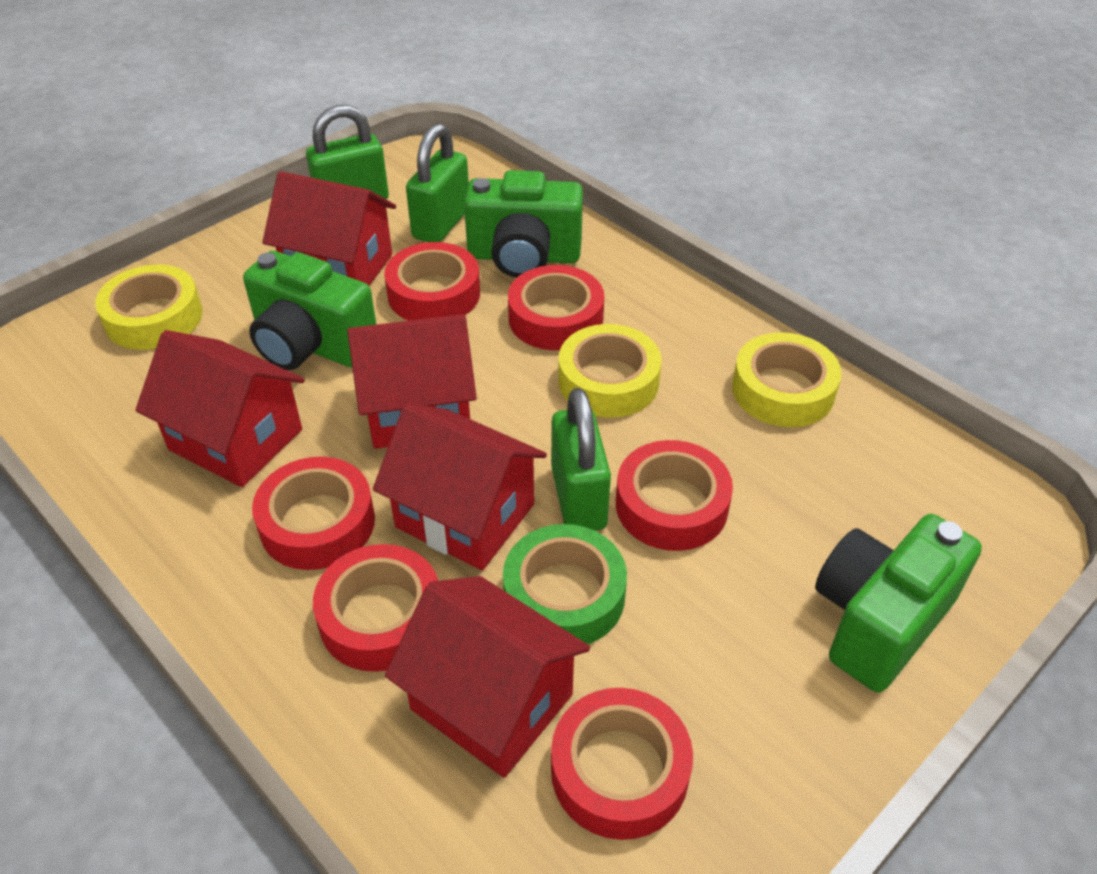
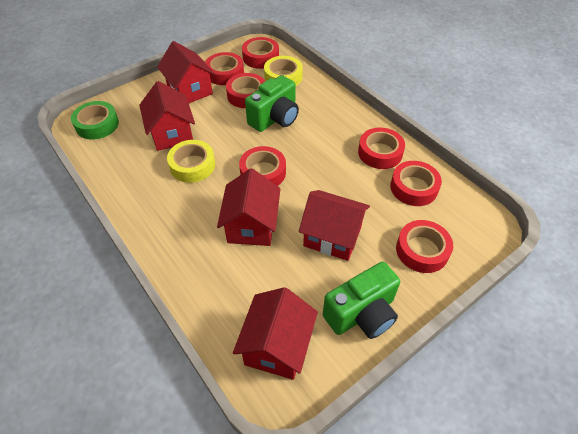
green camera: [243,251,377,370] [464,170,583,278] [815,514,982,693] = 3 -> [245,75,299,132] [323,262,400,339] = 2
green padlock: [306,105,389,200] [406,124,469,242] [551,388,611,531] = 3 -> none = 0
red tape: [252,457,375,570] [313,544,438,672] [384,242,480,321] [508,265,604,350] [551,688,693,840] [616,440,733,551] = 6 -> [205,52,244,85] [226,73,265,108] [239,146,286,186] [242,37,279,69] [358,128,405,169] [390,161,442,206] [396,220,453,273] = 7
yellow tape: [95,264,203,350] [558,324,662,418] [732,332,842,427] = 3 -> [167,140,215,183] [264,56,303,86] = 2

